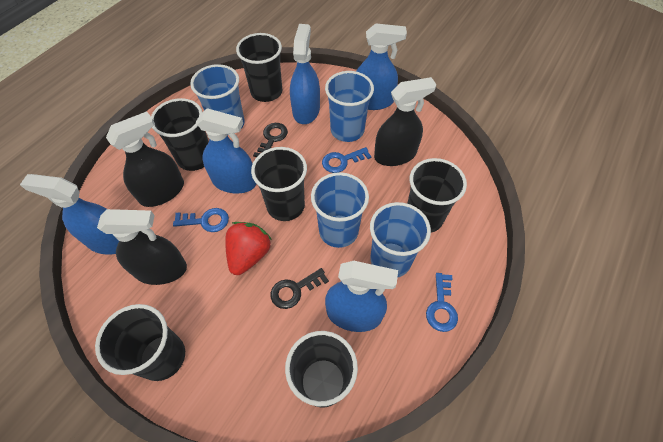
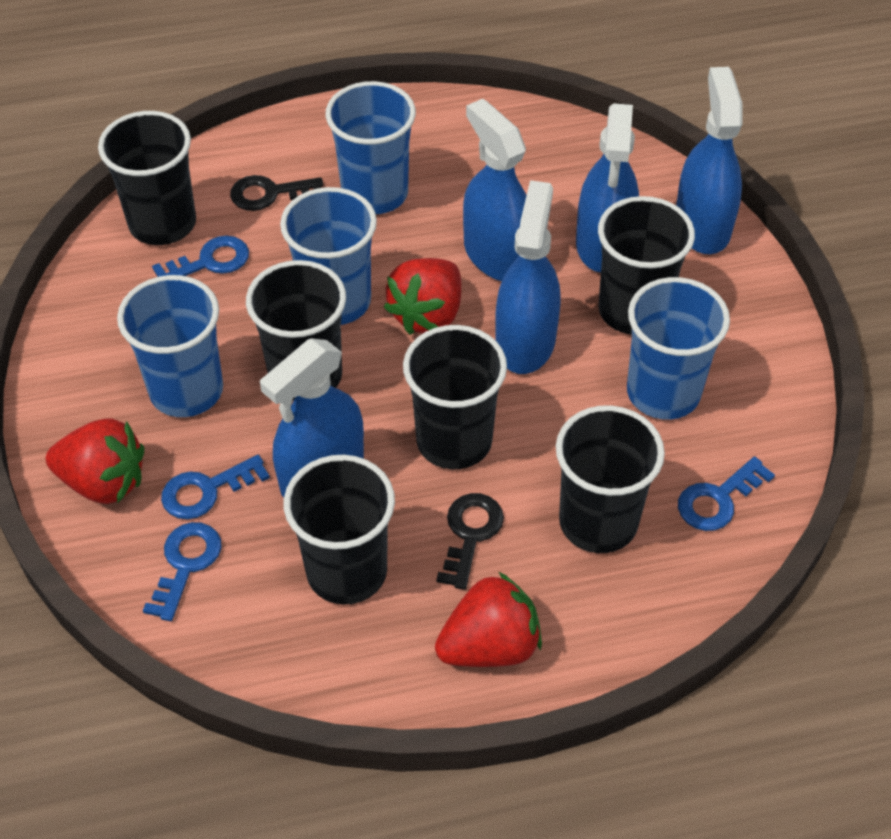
black spray bottle: [97,209,187,285] [106,111,184,207] [374,77,437,166] = 3 -> none = 0
blue key: [173,208,229,232] [322,147,371,173] [426,273,458,332] = 3 -> [143,522,222,621] [152,236,249,277] [161,455,270,519] [678,456,775,531] = 4
red strawberry: [225,222,272,275] = 1 -> [46,418,144,504] [384,258,461,335] [435,572,542,667] = 3

